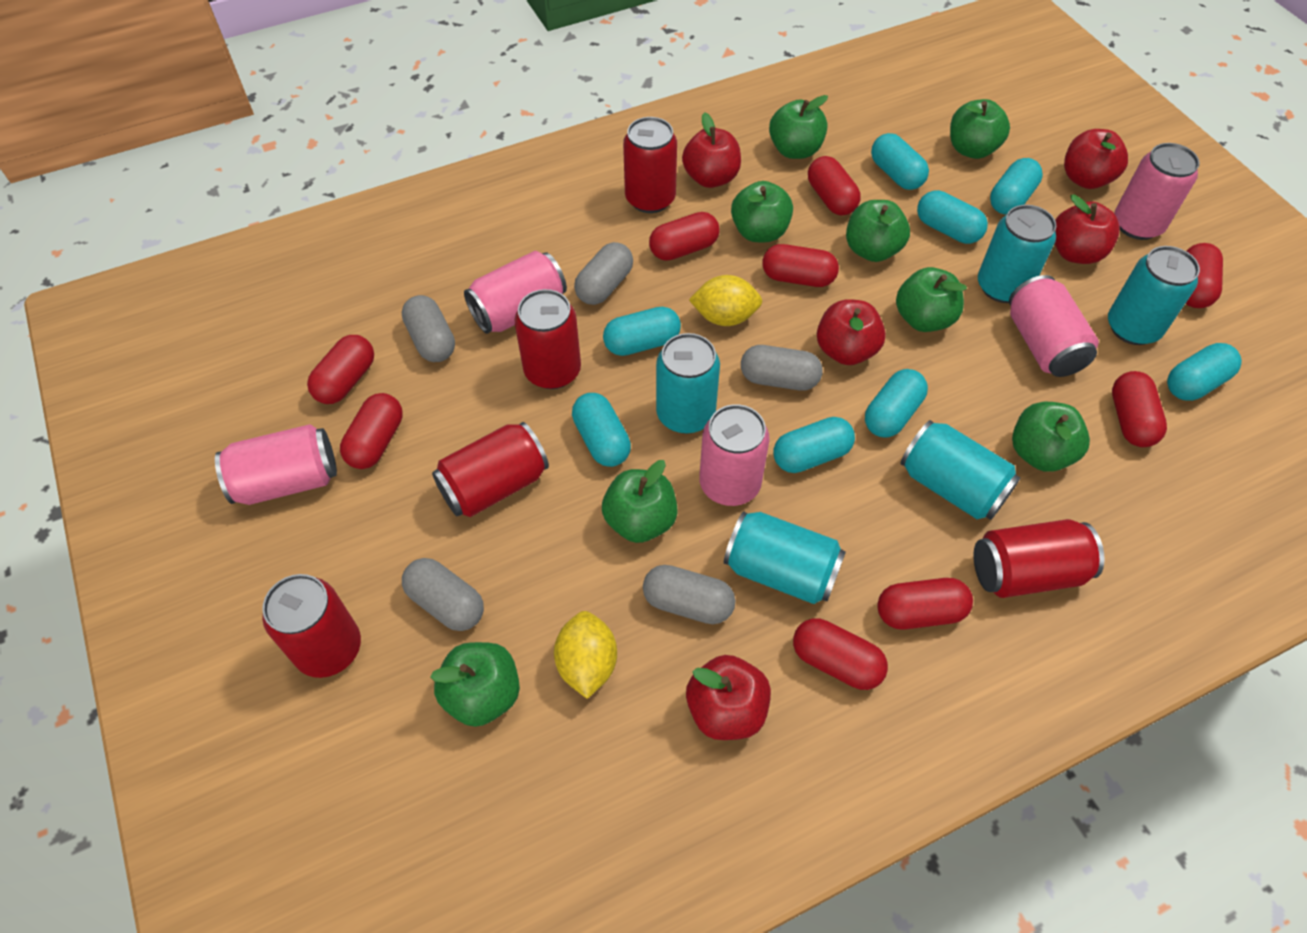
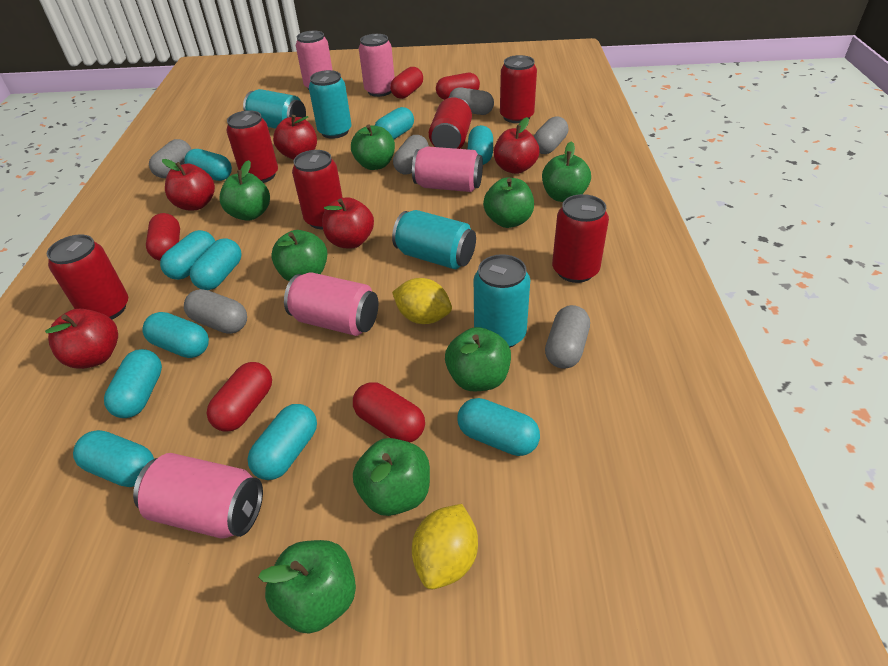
grey capsule: [402,295,455,362] [402,558,484,631] [574,242,633,305] [643,565,735,624] [741,345,823,391] = 5 -> [149,139,192,178] [184,289,247,334] [393,135,429,174] [449,87,494,115] [534,116,568,154] [545,305,590,369] = 6
red can: [262,574,361,678] [432,422,549,517] [514,289,581,389] [623,117,677,213] [974,519,1105,598] = 5 -> [47,234,128,319] [226,110,278,183] [292,150,343,229] [429,96,472,149] [500,55,537,123] [552,194,609,283] = 6
red capsule: [307,335,374,404] [340,393,403,469] [649,212,719,261] [762,244,839,287] [793,618,888,690] [808,156,861,216] [877,578,973,630] [1112,371,1167,447] [1186,243,1223,308] = 9 -> [146,213,180,261] [207,362,272,432] [353,382,425,442] [390,67,423,99] [436,73,480,100] = 5
turquoise can: [656,333,720,434] [724,511,846,604] [900,420,1020,520] [978,205,1056,303] [1108,246,1200,345] = 5 -> [243,89,306,129] [309,70,352,139] [392,210,476,269] [474,254,530,348] = 4
turquoise capsule: [572,393,631,467] [603,307,681,356] [774,417,855,473] [865,369,928,438] [871,133,929,190] [917,190,988,244] [990,158,1043,215] [1167,343,1242,401] = 8 -> [73,430,154,487] [104,349,162,418] [143,312,209,358] [160,230,215,280] [184,149,232,181] [190,238,242,290] [247,404,317,480] [375,107,414,139] [458,398,540,456] [468,125,493,165] = 10

